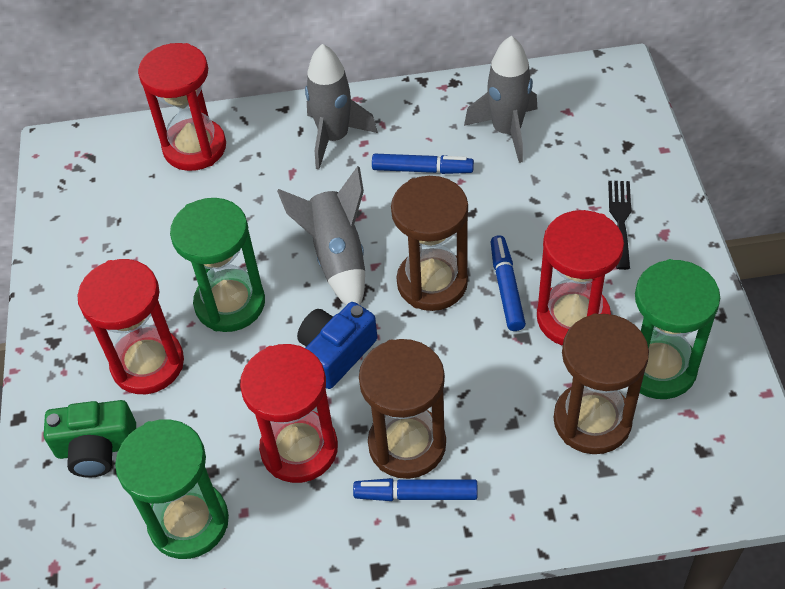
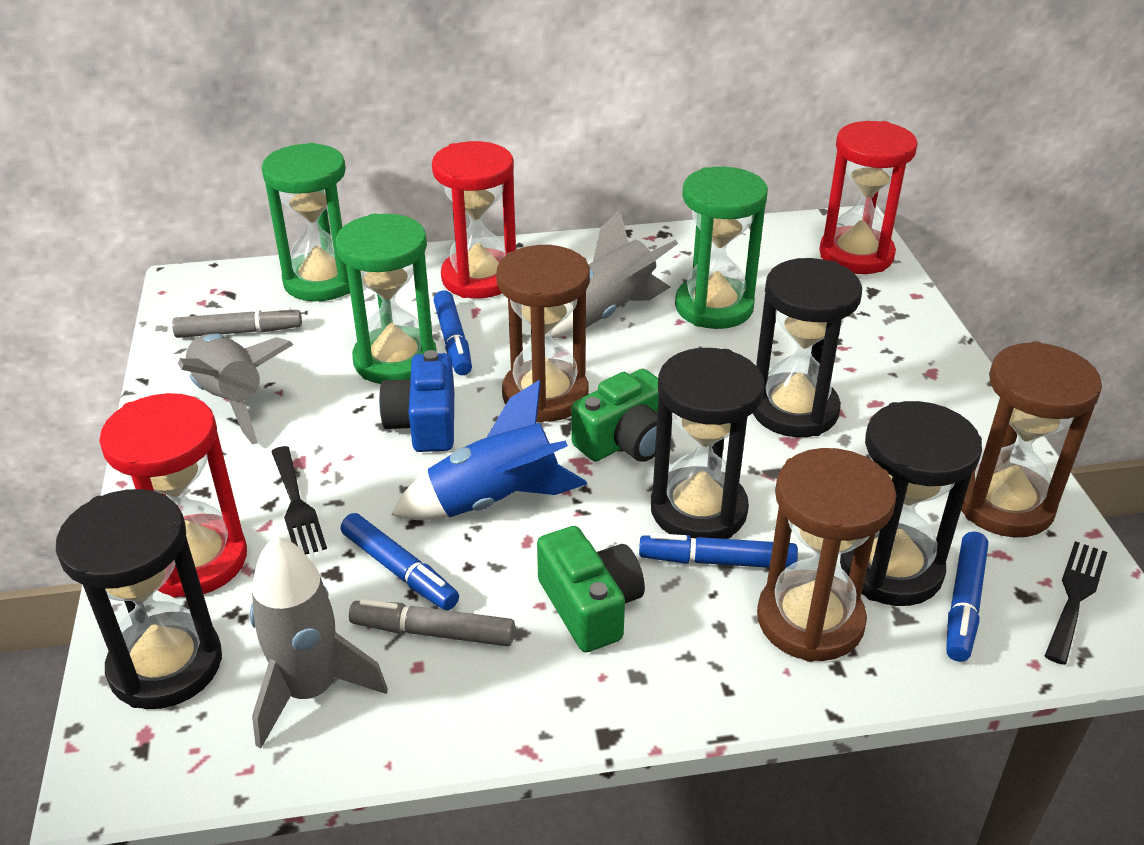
black fork: [608,181,631,270] = 1 -> [271,446,327,554] [1045,541,1107,665] = 2
black hourglass: none = 0 -> [56,489,222,709] [651,348,765,539] [753,258,862,437] [840,401,982,606] = 4
blue marker: [353,478,478,501] [372,154,474,174] [491,235,526,331] = 3 -> [341,513,459,610] [433,290,472,375] [639,533,798,568] [946,532,988,662] = 4
blue rocket: none = 0 -> [391,380,587,520] = 1
green camera: [44,400,136,478] = 1 -> [537,526,645,652] [572,369,659,462] = 2
grey marker: none = 0 -> [172,306,302,338] [349,599,515,646] = 2
red hourglass: [77,259,184,394] [138,43,226,171] [240,344,338,483] [537,210,624,346] = 4 -> [99,393,247,598] [432,141,516,298] [819,121,918,274] = 3

